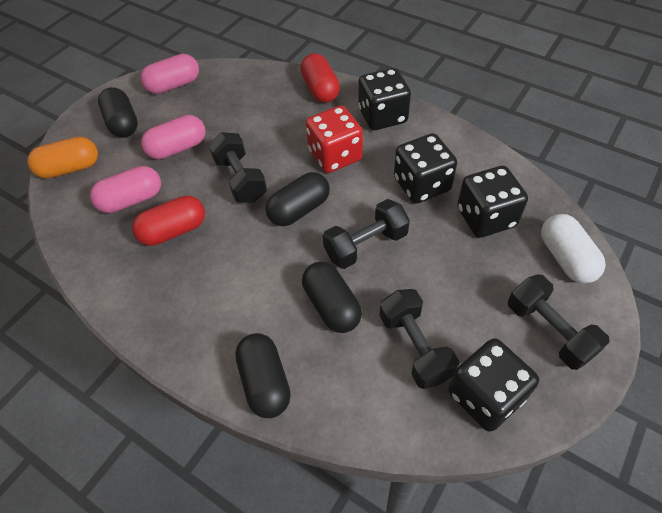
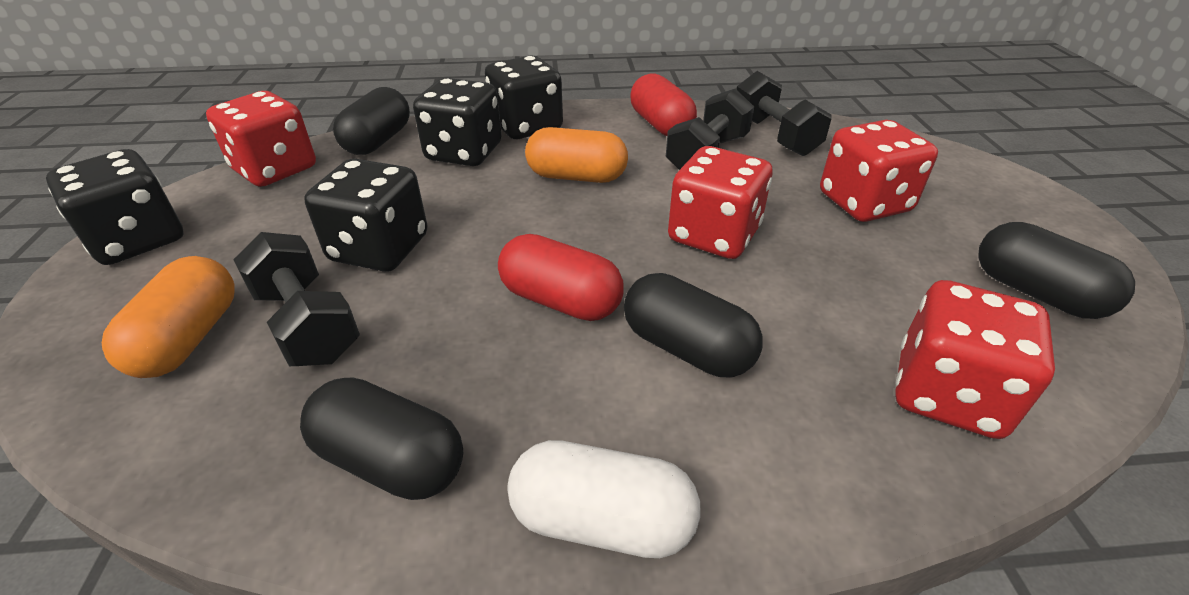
black dumbbell: [209,132,267,203] [323,199,410,269] [379,289,459,389] [508,274,610,370] = 4 -> [233,232,360,366] [666,89,754,170] [736,71,831,156] = 3
orange capsule: [27,137,98,178] = 1 -> [102,256,235,378] [525,127,628,183] = 2
pink capsule: [90,166,161,213] [140,54,199,94] [141,115,205,160] = 3 -> none = 0
red dice: [305,106,363,173] = 1 -> [206,91,316,187] [668,146,773,259] [820,120,938,222] [895,280,1055,439] = 4

